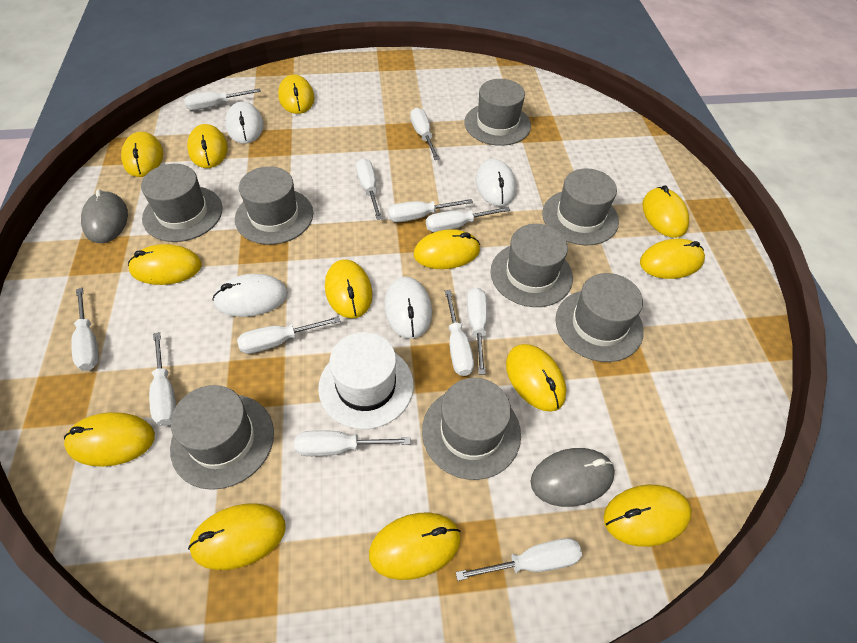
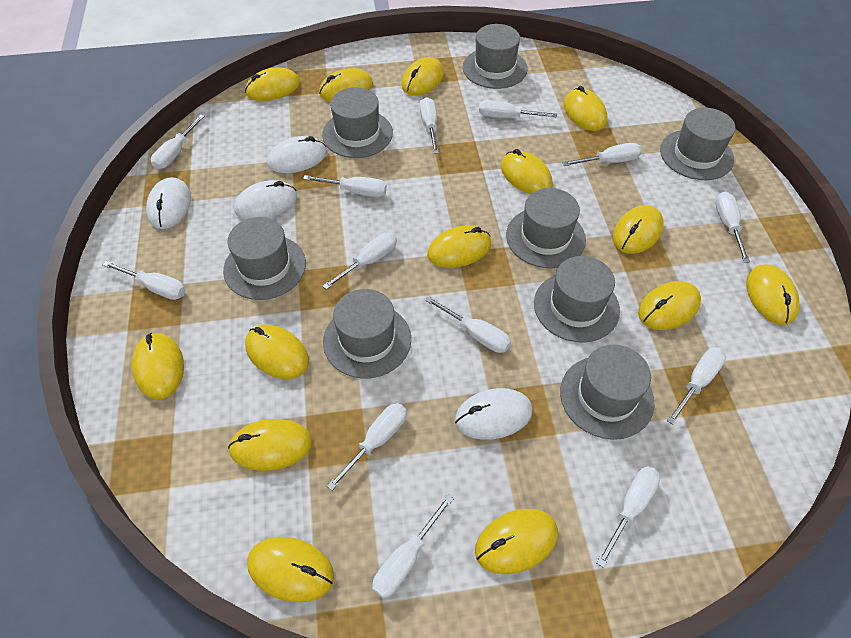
grey mouse: [81,189,128,243] [530,448,615,507] = 2 -> none = 0
white hat: [318,332,414,429] = 1 -> none = 0
white screwdriver: [71,288,99,371] [149,332,176,426] [184,88,261,110] [237,316,341,354] [294,430,411,456] [356,158,382,220] [388,199,473,222] [410,107,440,160] [426,207,510,232] [445,290,474,376] [456,538,582,581] [467,287,487,375] = 12 -> [103,261,186,300] [151,115,204,169] [303,175,387,197] [322,232,397,290] [327,403,407,490] [372,494,454,599] [420,97,439,154] [425,296,511,353] [479,100,557,118] [562,143,642,166] [596,466,660,567] [667,347,726,425] [715,192,750,263] = 13
yellow mouse: [64,412,155,467] [121,132,163,177] [128,244,202,285] [187,124,228,168] [188,503,286,570] [278,74,315,114] [325,259,372,318] [369,512,461,580] [414,229,480,269] [506,344,566,412] [603,485,692,547] [640,239,705,279] [642,185,689,238] = 13 -> [132,333,184,400] [228,419,312,471] [245,67,300,101] [245,324,309,379] [247,537,334,603] [319,68,373,101] [401,57,444,96] [427,225,491,268] [475,509,558,574] [501,149,553,194] [564,86,608,131] [613,205,664,254] [638,281,701,330] [746,264,800,325] = 14

